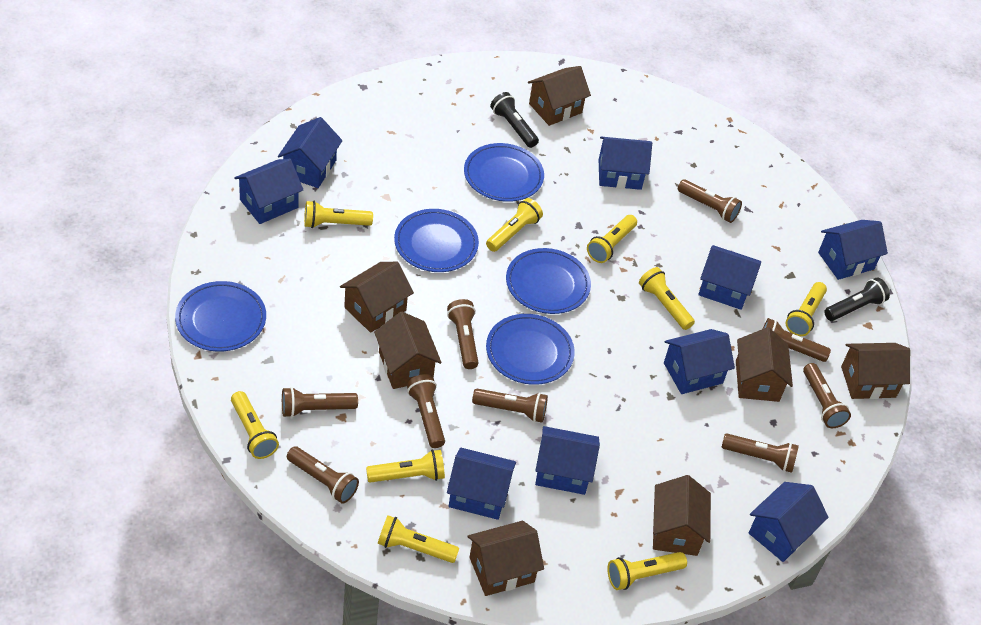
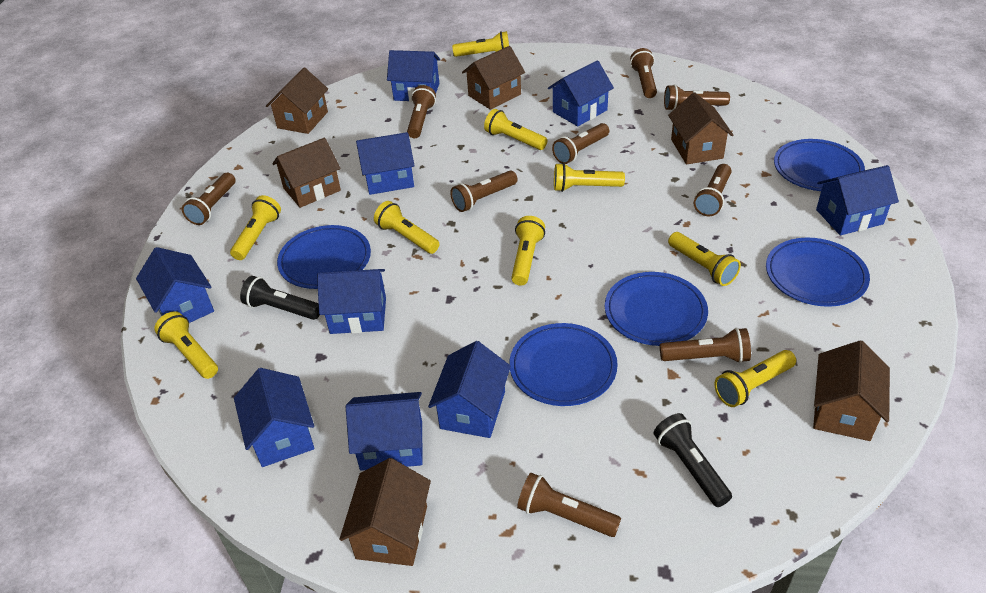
brown house: [340,262,414,333] [374,311,442,389] [467,521,544,596] [528,66,591,126] [653,475,711,556] [736,327,793,402] [841,343,910,399] = 7 -> [266,68,328,134] [272,138,341,208] [339,458,431,566] [462,46,525,110] [668,92,733,164] [813,340,890,441] = 6

